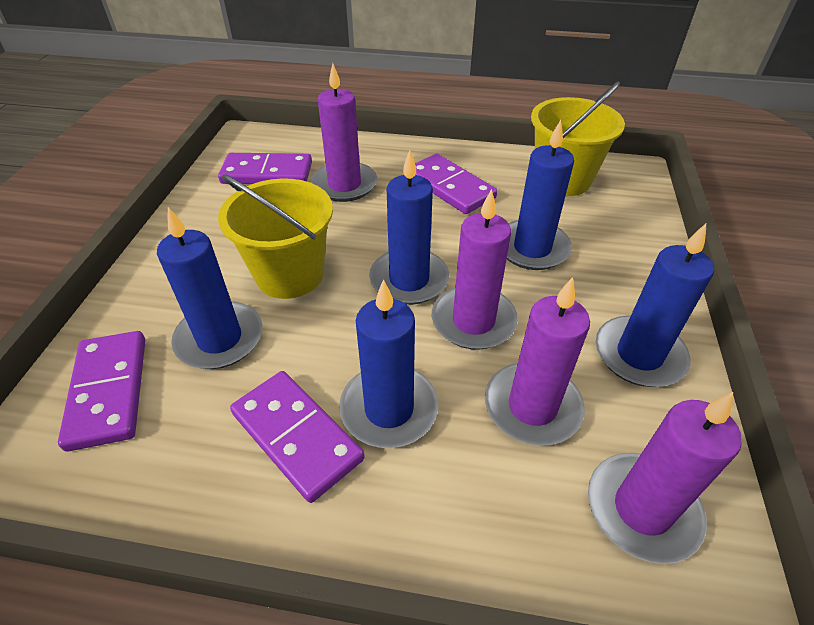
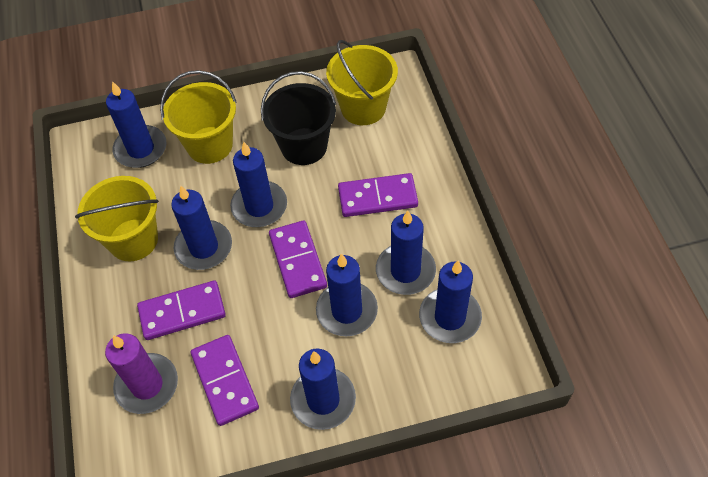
black bucket: none = 0 -> [261,71,336,165] = 1
blue candle: [157,207,262,369] [339,279,438,448] [369,150,449,305] [507,120,574,270] [596,224,714,387] = 5 -> [106,81,166,168] [171,186,232,270] [230,142,287,227] [290,348,356,430] [316,254,378,336] [376,210,436,295] [419,260,482,343] = 7
purple candle: [311,63,377,202] [432,189,518,350] [485,277,590,446] [588,392,742,564] = 4 -> [105,333,178,414] = 1
yellow bucket: [218,174,333,299] [531,81,625,196] = 2 -> [75,176,159,261] [160,70,237,164] [326,40,398,125] = 3

